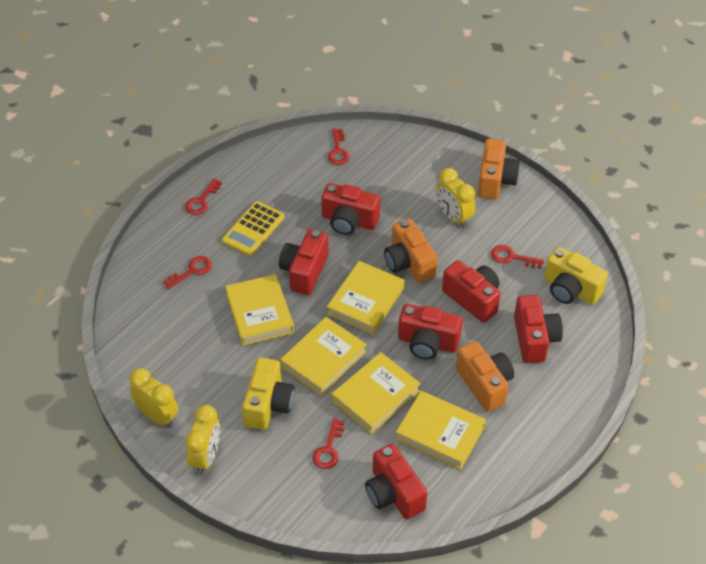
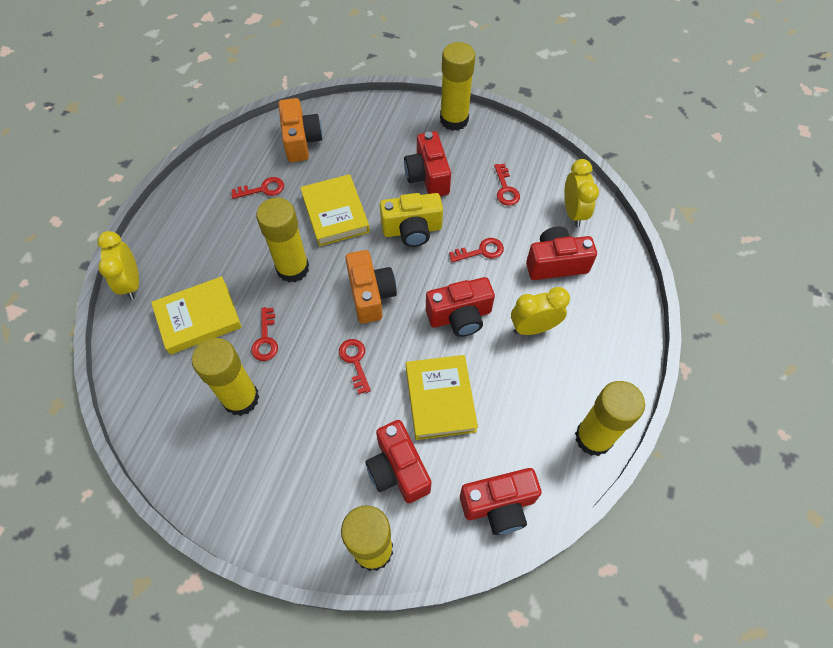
orange camera: [384,219,438,283] [456,341,514,412] [478,138,520,199] = 3 -> [278,98,322,162] [345,250,397,324] = 2
red camera: [279,229,328,295] [321,183,380,235] [365,444,427,519] [398,304,463,360] [442,260,501,323] [514,295,563,363] = 6 -> [365,420,431,503] [404,131,451,196] [426,277,495,337] [460,468,541,535] [526,227,597,280] = 5
yellow book: [225,274,294,346] [280,317,367,396] [327,261,405,334] [332,352,421,434] [396,391,486,470] = 5 -> [151,276,242,355] [300,174,370,247] [406,355,478,440] = 3
yellow calculator: [222,201,284,256] = 1 -> none = 0
yellow camera: [242,357,295,430] [544,247,608,305] = 2 -> [380,193,443,247] = 1
yellow glue stick: none = 0 -> [192,338,259,416] [256,198,309,282] [341,505,393,571] [440,42,475,131] [575,381,645,456] = 5

